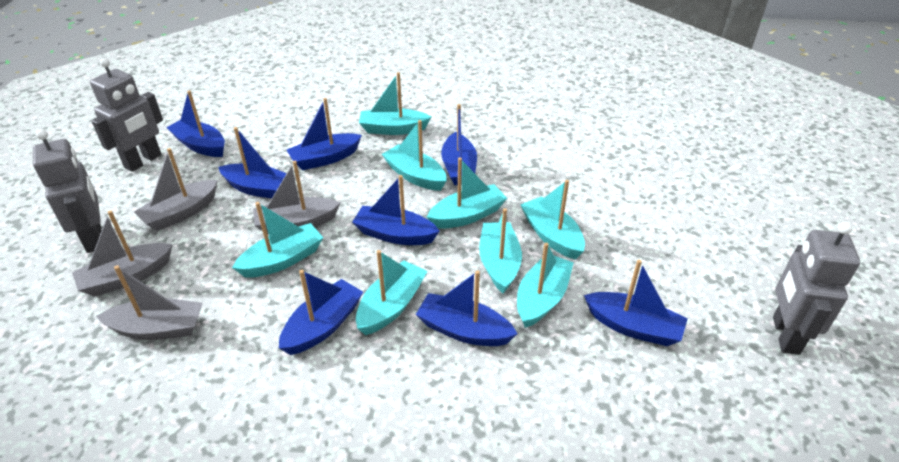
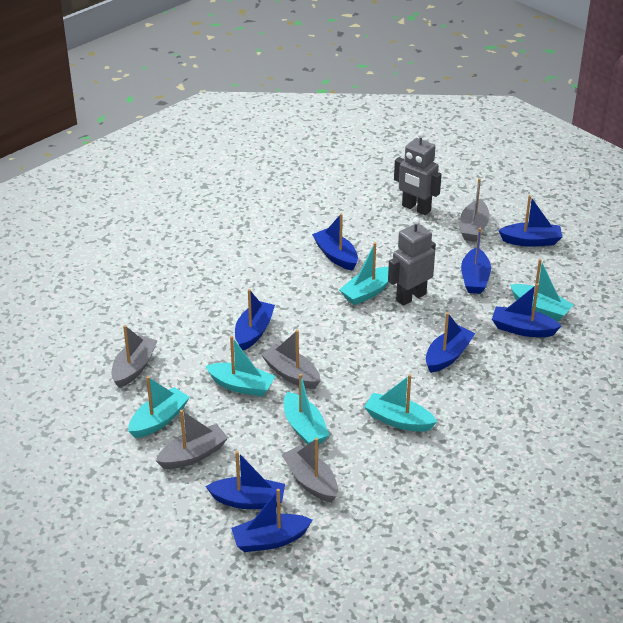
grey boat: [72,210,173,297] [96,265,203,340] [134,148,218,231] [253,161,340,234] = 4 -> [111,325,158,388] [156,410,228,469] [261,330,320,389] [282,438,338,503] [460,178,490,242] = 5
grey robot: [33,129,101,253] [90,58,163,172] [773,222,860,355] = 3 -> [388,217,436,306] [394,131,442,215] = 2
turquoise boat: [232,202,323,278] [356,250,428,335] [359,72,431,135] [382,120,447,191] [427,158,507,229] [479,208,522,293] [517,242,574,328] [520,180,585,260] = 8 -> [128,376,190,438] [205,336,275,397] [284,374,330,445] [339,242,389,305] [364,374,437,432] [510,259,574,321] = 6

